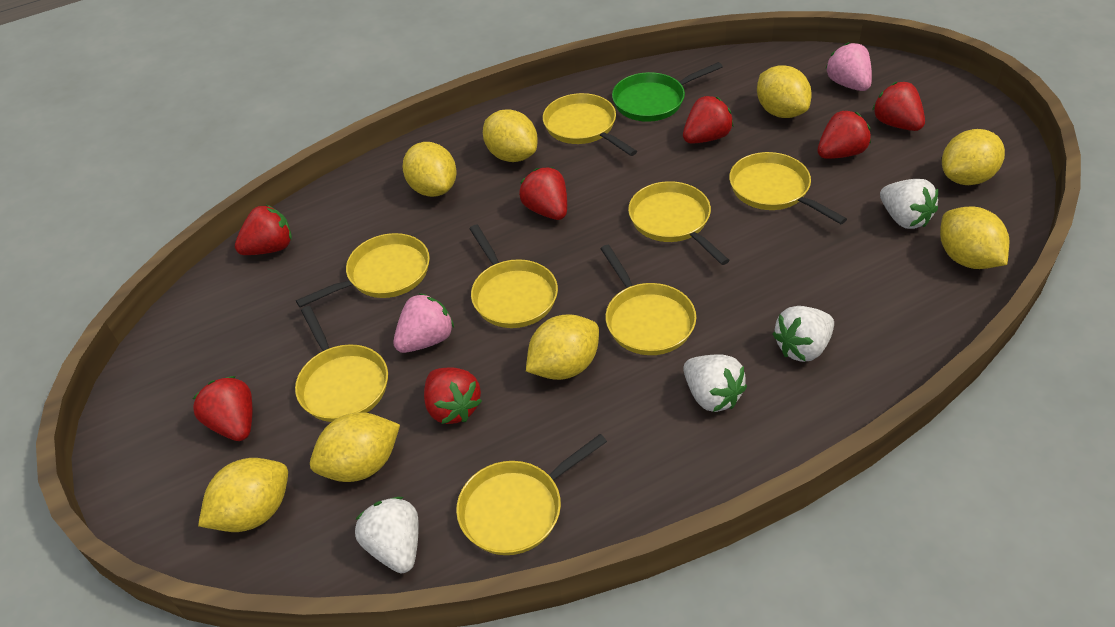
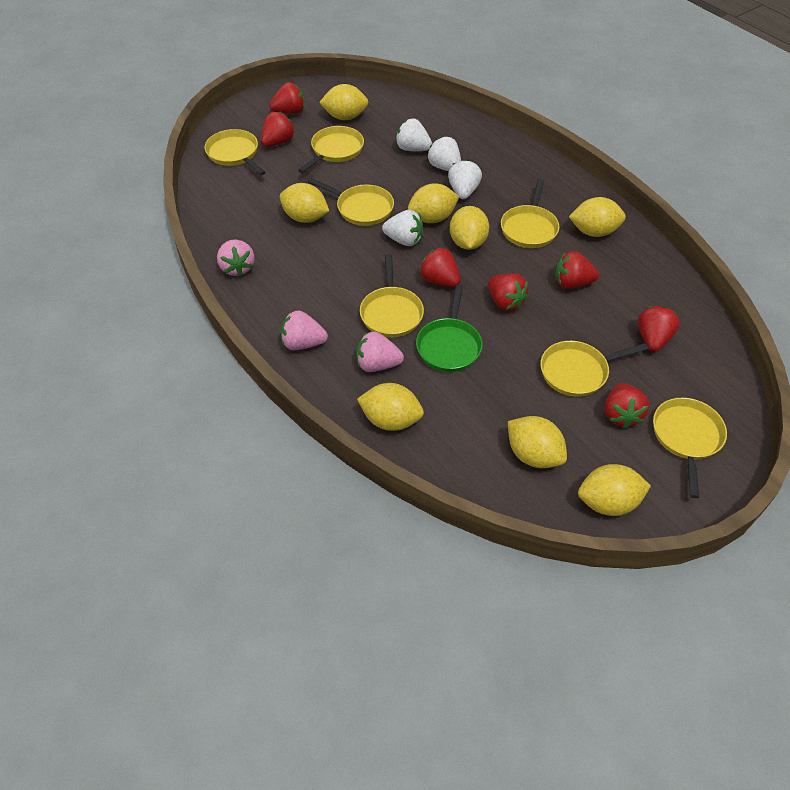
pink strawberry: [393,293,454,353] [825,42,872,91] = 2 -> [217,239,255,277] [281,311,328,350] [356,331,404,372] = 3
yellow pan: [295,306,388,422] [296,233,430,307] [456,434,607,555] [469,225,558,328] [543,93,637,156] [600,245,696,355] [628,181,730,265] [729,152,847,224] = 8 -> [204,129,266,175] [298,126,364,173] [308,178,394,226] [360,254,424,337] [501,179,559,248] [540,341,648,397] [653,398,727,498] = 7

